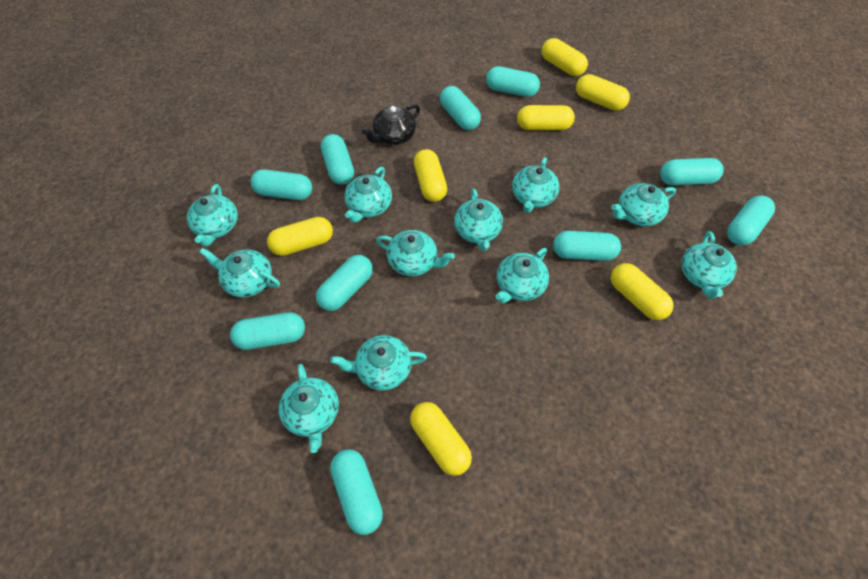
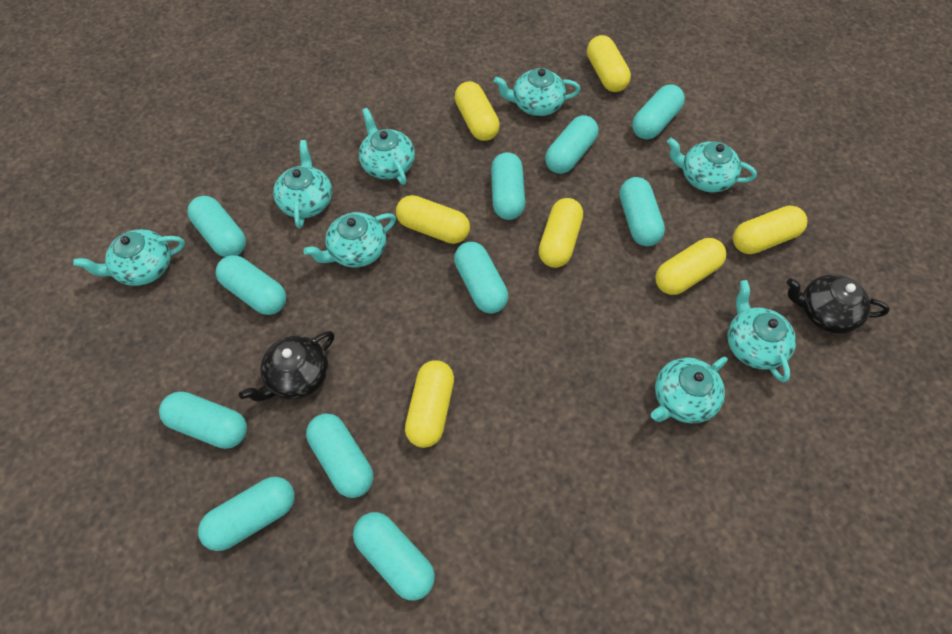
black teapot: [362,104,420,145] = 1 -> [239,331,334,402] [787,274,890,334] = 2
turquoise capsule: [230,313,305,350] [251,169,312,200] [316,255,373,311] [321,134,354,185] [330,449,383,535] [440,86,481,130] [486,66,540,97] [553,231,621,261] [660,158,724,186] [727,195,775,245] = 10 -> [159,391,247,449] [188,196,246,257] [198,477,295,551] [216,255,286,315] [306,413,373,498] [353,512,435,600] [454,242,508,314] [491,152,525,220] [545,115,598,174] [619,177,665,246] [632,84,685,140] = 11
turquoise teapot: [187,184,238,246] [199,248,280,298] [279,364,339,453] [330,335,427,390] [344,167,392,223] [376,230,455,276] [454,189,503,251] [495,248,549,303] [512,157,560,213] [611,183,676,226] [681,231,737,299] = 11 -> [73,229,185,286] [273,140,332,228] [303,212,396,268] [359,108,415,185] [494,68,580,116] [651,357,728,423] [667,138,757,192] [727,280,796,382] = 8

